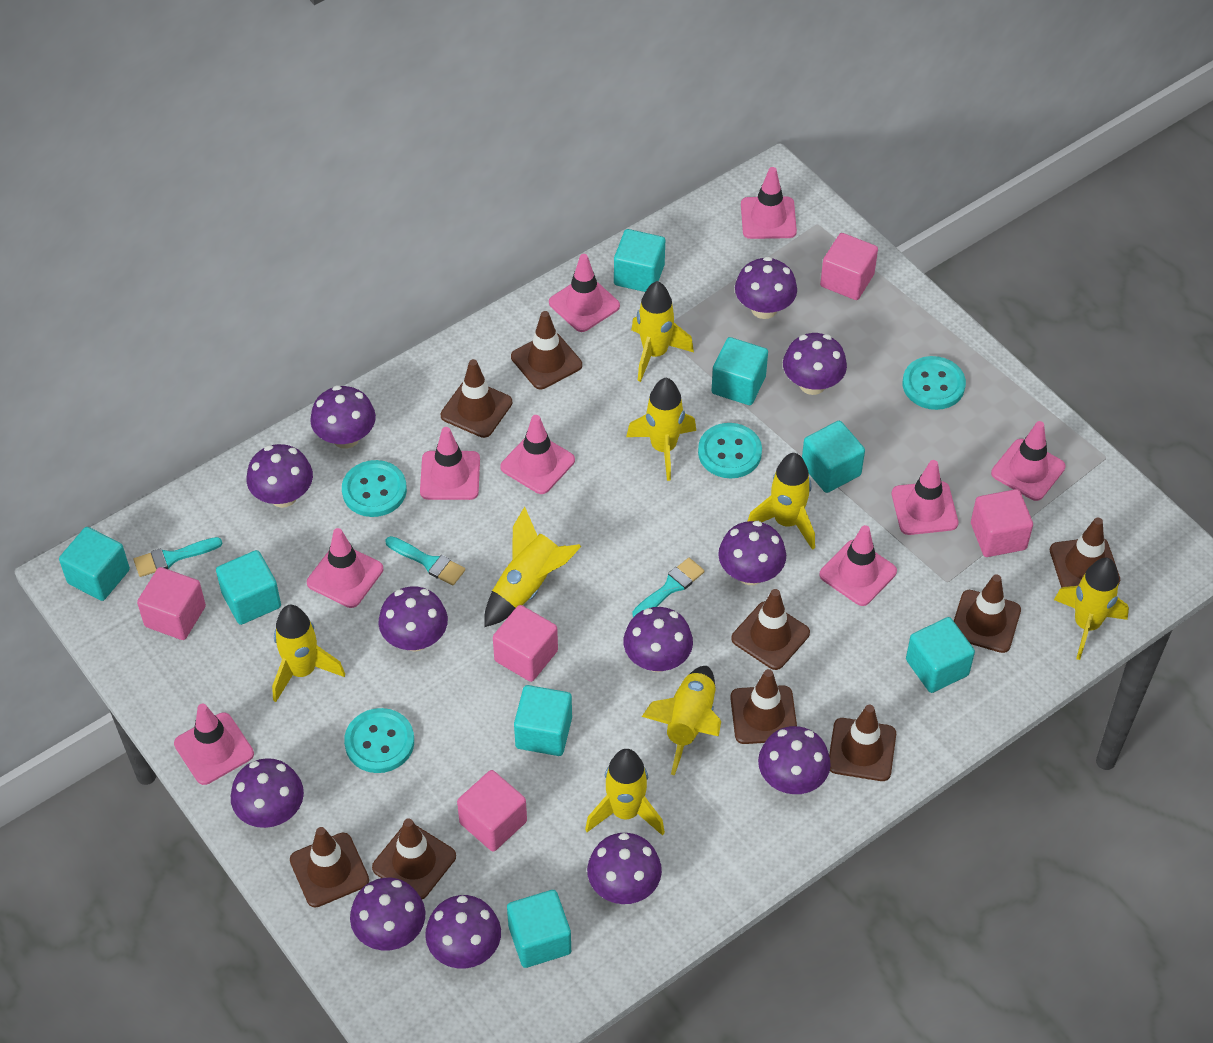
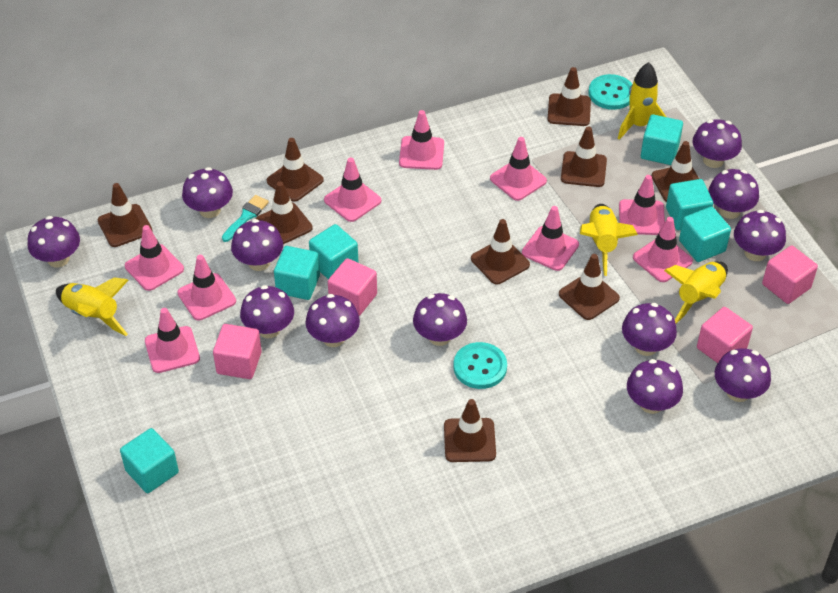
pink cube: [137,567,206,640] [457,770,527,852] [493,605,558,682] [820,233,878,300] [971,489,1033,557] = 5 -> [213,324,262,379] [328,258,377,316] [697,307,753,363] [762,245,818,304] = 4
turquoise brush: [134,537,222,577] [385,536,465,586] [632,558,705,617] = 3 -> [222,195,269,242] = 1
turquoise button: [342,460,407,517] [344,708,414,773] [698,423,762,478] [903,356,966,410] = 4 -> [454,342,507,389] [589,74,633,110] = 2
turquoise cube: [59,527,130,601] [216,550,281,625] [507,890,571,968] [514,685,572,756] [614,229,665,292] [711,337,768,405] [802,421,865,493] [906,617,975,693] = 8 -> [120,428,179,493] [274,246,320,300] [309,224,359,279] [641,114,683,165] [666,179,713,230] [679,206,731,262] = 6
yellow rocket: [272,605,345,702] [484,507,581,627] [585,749,665,836] [626,378,696,481] [631,281,694,382] [642,666,721,775] [747,453,815,550] [1054,558,1129,660] = 8 -> [56,277,129,336] [580,204,638,276] [618,62,666,140] [664,261,728,324] = 4

